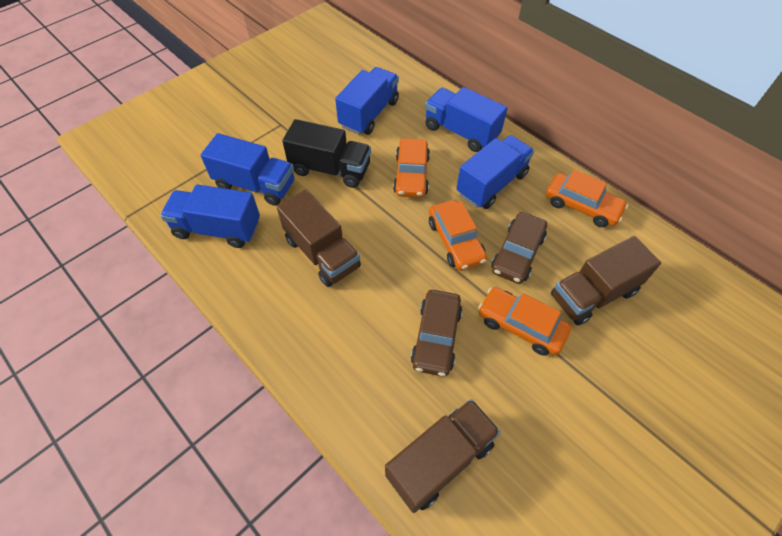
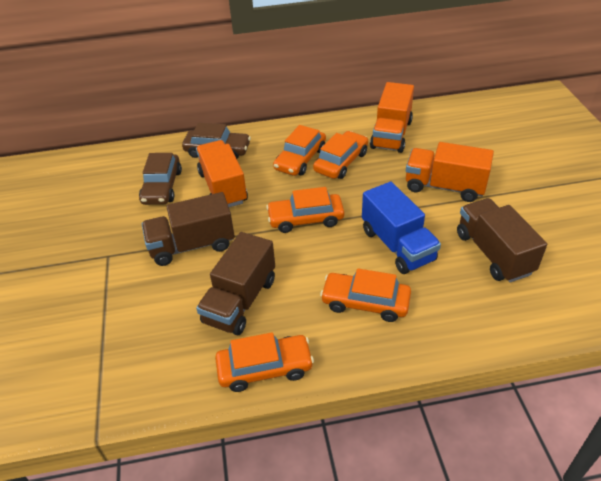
black truck: [282,119,371,188] = 1 -> none = 0
blue truck: [160,184,260,248] [201,133,294,206] [335,67,399,135] [425,87,508,152] [456,135,534,209] = 5 -> [362,182,441,274] = 1
orange car: [393,138,430,198] [429,200,487,271] [478,287,571,356] [546,170,628,227] = 4 -> [215,332,314,392] [266,187,344,233] [273,125,326,176] [313,131,368,179] [320,269,411,322] = 5
orange truck: none = 0 -> [196,140,248,207] [370,82,414,153] [406,142,494,202] = 3

